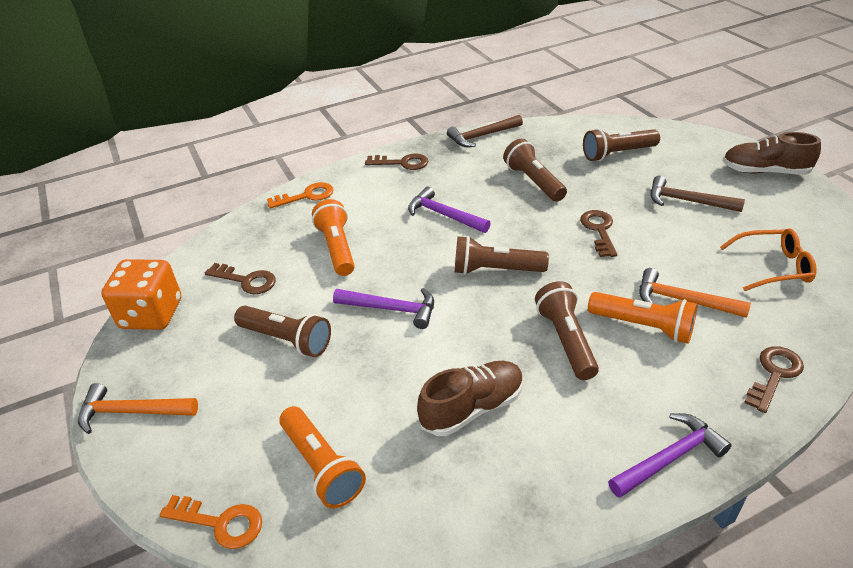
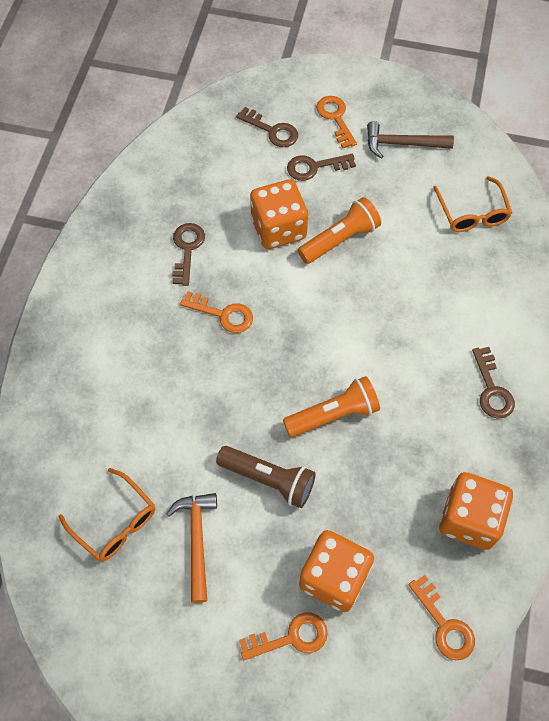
brown flashlight: [234,306,331,357] [455,236,549,275] [503,139,567,202] [535,281,599,380] [583,128,660,161] = 5 -> [216,446,316,508] = 1
brown hammer: [447,115,523,147] [650,176,745,212] = 2 -> [367,121,454,159] = 1
brown shoe: [417,361,524,436] [723,132,821,175] = 2 -> none = 0
orange dice: [101,259,181,330] = 1 -> [250,179,308,249] [299,530,374,612] [439,472,513,550] = 3
orange flashlight: [279,406,366,508] [312,199,355,276] [588,292,697,344] = 3 -> [283,376,380,437] [298,197,381,264] = 2
orange glasses: [720,228,817,291] = 1 -> [59,468,155,562] [433,176,512,232] = 2
orange hammer: [78,383,198,434] [639,268,751,318] = 2 -> [167,493,217,603] = 1
orange key: [160,495,262,549] [267,182,333,209] = 2 -> [180,291,253,333] [239,613,328,660] [316,96,357,148] [408,575,475,660] = 4
purple hammer: [333,288,434,329] [408,187,491,233] [608,413,732,498] = 3 -> none = 0

